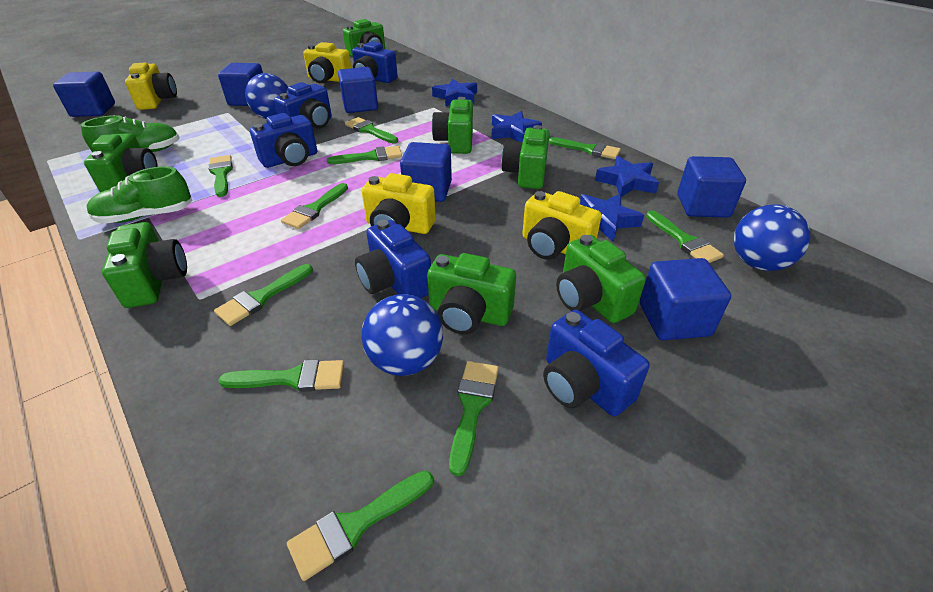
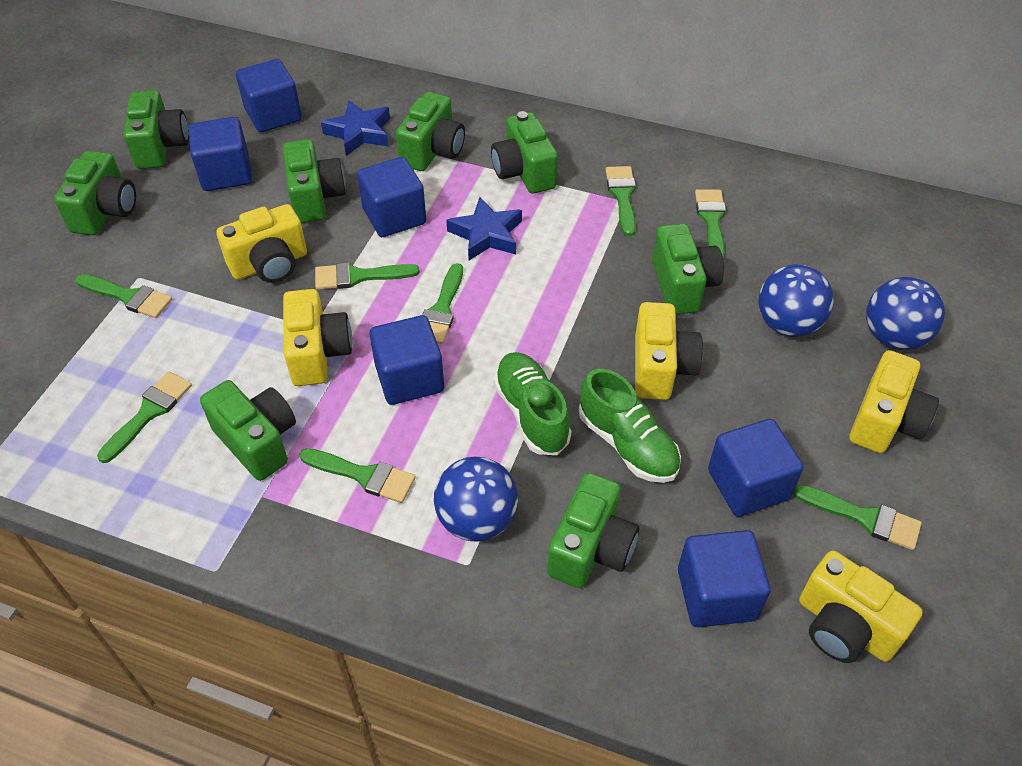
blue camera: [250,113,317,168] [274,82,332,129] [352,41,398,83] [355,220,431,298] [543,310,650,417] = 5 -> none = 0
blue star: [432,79,477,106] [491,111,542,142] [580,194,644,242] [595,156,659,197] = 4 -> [321,100,390,156] [446,197,522,260] = 2
green brush: [208,155,233,197] [214,264,313,326] [218,359,344,392] [281,183,348,229] [287,470,434,581] [327,146,402,164] [345,117,398,143] [449,361,499,476] [549,137,621,159] [646,211,724,263] = 10 -> [76,274,172,318] [97,372,192,463] [299,448,416,503] [315,262,420,290] [422,263,463,344] [606,166,636,236] [695,189,726,260] [793,485,922,550] = 8
green camera: [84,133,158,192] [102,222,187,308] [343,19,385,57] [427,253,516,334] [432,97,473,154] [501,125,550,189] [556,235,646,323] = 7 -> [54,151,136,235] [123,90,189,169] [200,380,296,481] [283,139,346,223] [396,92,465,171] [491,111,558,194] [547,473,639,588] [652,224,724,314] = 8
yellow camera: [125,63,177,110] [303,42,351,83] [362,173,436,234] [522,191,602,260] = 4 -> [216,204,307,283] [283,289,352,386] [635,302,703,400] [799,550,923,663] [850,350,939,453] = 5

